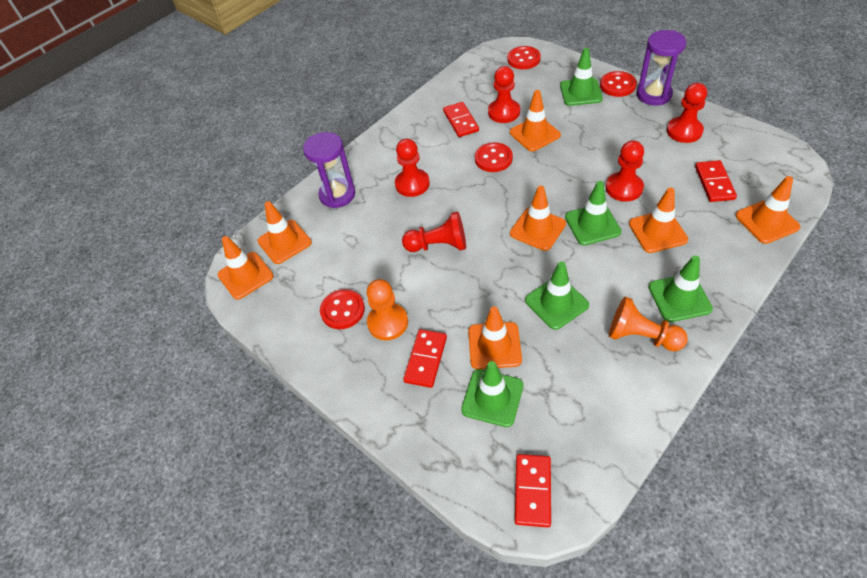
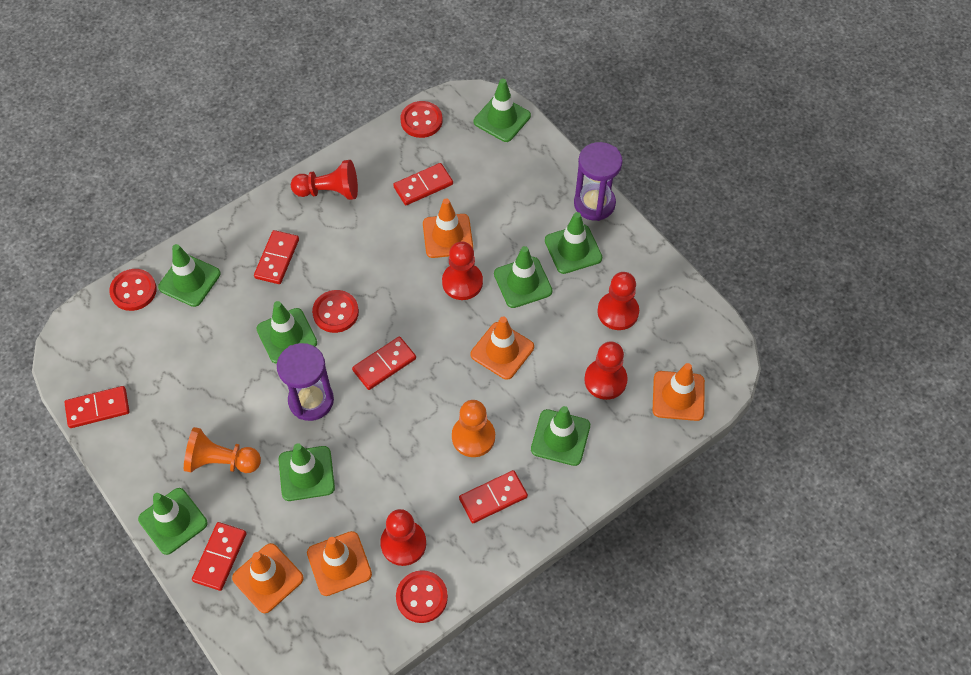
green traffic cone: [461,361,523,427] [525,262,589,330] [560,48,603,106] [565,181,621,245] [649,256,713,322] = 5 -> [138,488,208,555] [158,244,221,307] [256,301,317,364] [278,443,335,501] [474,79,531,142] [494,246,553,308] [531,406,590,466] [545,212,602,274] = 8
orange traffic cone: [218,236,274,300] [258,201,312,264] [468,306,522,369] [510,90,561,151] [510,186,566,251] [629,188,688,253] [735,176,800,244] = 7 -> [232,543,304,613] [307,531,372,596] [423,199,473,258] [471,317,534,380] [653,363,705,421] = 5
red domino: [403,329,447,388] [443,102,479,137] [515,454,551,527] [695,160,737,202] = 4 -> [64,386,130,428] [192,522,246,591] [254,230,299,284] [352,337,416,390] [393,163,453,205] [459,470,528,523] = 6

